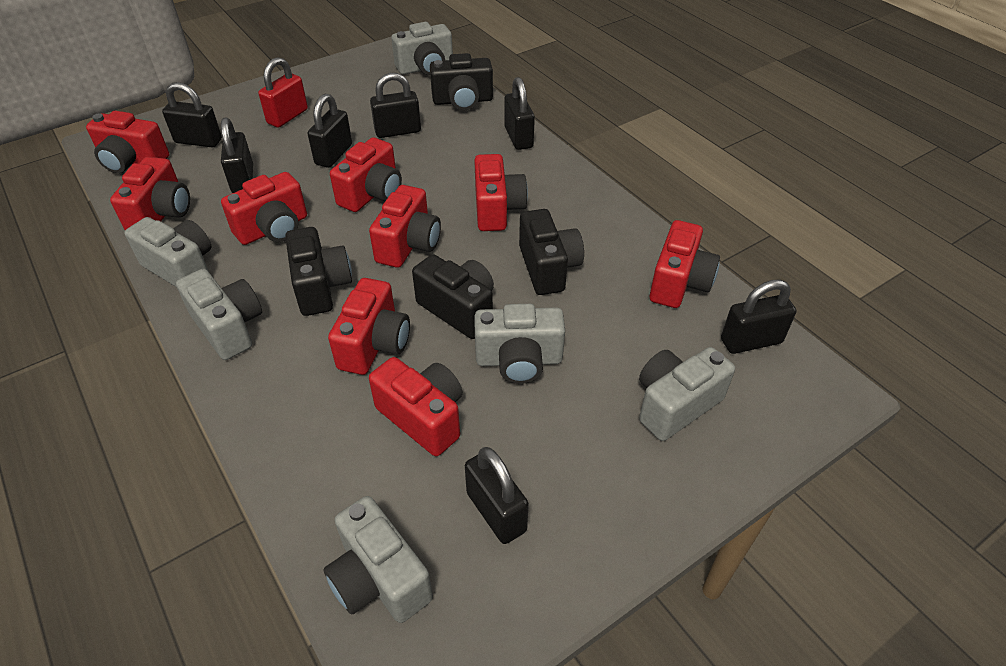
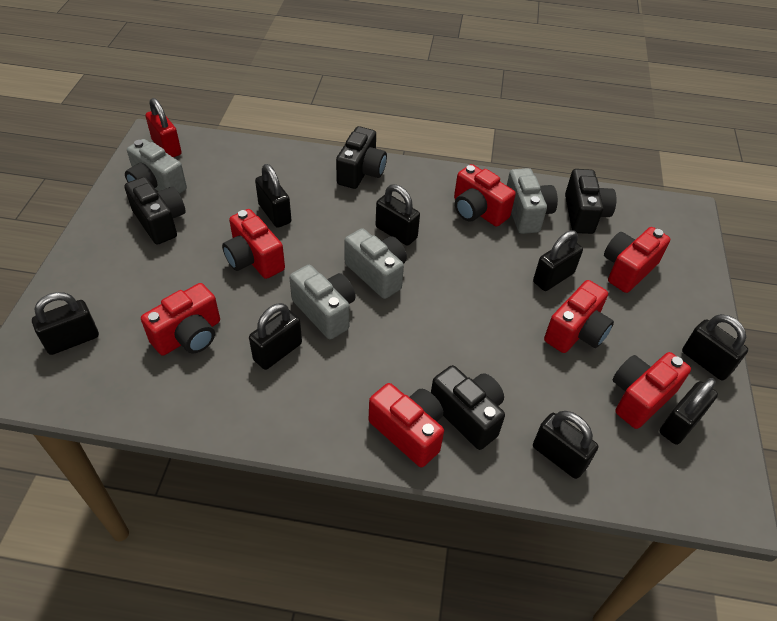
black padlock: [162,82,222,148] [221,118,253,193] [308,94,352,168] [370,73,421,138] [465,447,529,544] [504,77,535,150] [721,280,796,354] = 7 -> [32,292,99,355] [249,303,302,370] [255,164,291,228] [375,184,420,246] [533,230,583,291] [533,411,598,479] [660,378,718,445] [682,314,748,381] = 8
grey camera: [124,217,211,287] [176,269,262,360] [323,496,433,623] [391,22,453,75] [474,304,565,384] [639,347,735,441] = 6 -> [125,139,187,194] [289,265,356,340] [344,228,407,299] [507,168,558,234] = 4
red camera: [86,111,169,173] [110,157,190,230] [221,172,307,245] [328,278,410,375] [330,137,402,212] [369,185,441,268] [369,357,462,456] [474,154,528,231] [650,220,720,308] = 9 -> [141,283,220,356] [222,209,285,279] [369,383,444,467] [454,164,516,227] [544,280,614,353] [604,227,670,293] [612,352,691,429] = 7

